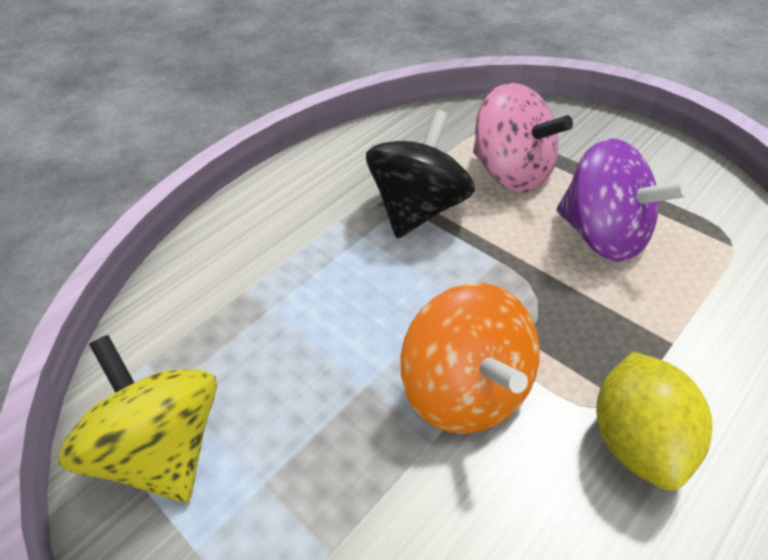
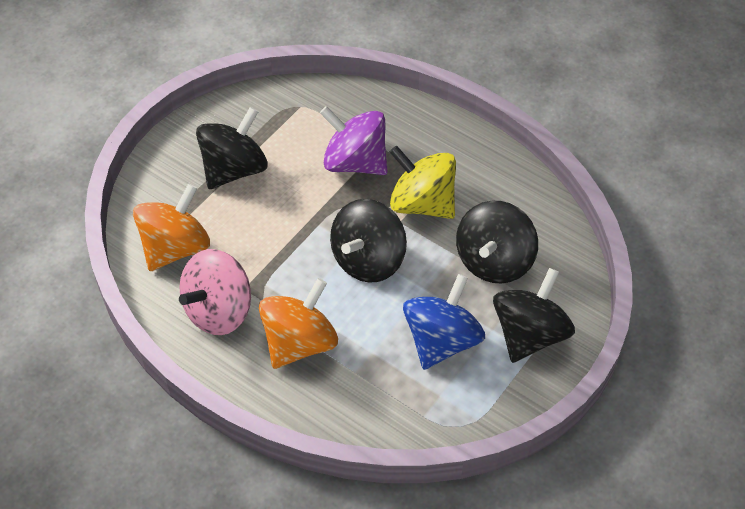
black spinning top: [366,110,475,238] = 1 -> [196,107,268,189] [330,199,407,283] [456,201,538,284] [493,268,575,363] = 4
blue spinning top: none = 0 -> [403,274,485,370] = 1
orange spinning top: [401,283,540,434] = 1 -> [133,183,210,271] [259,278,338,369] = 2
yellow lemon: [596,352,713,490] = 1 -> none = 0

